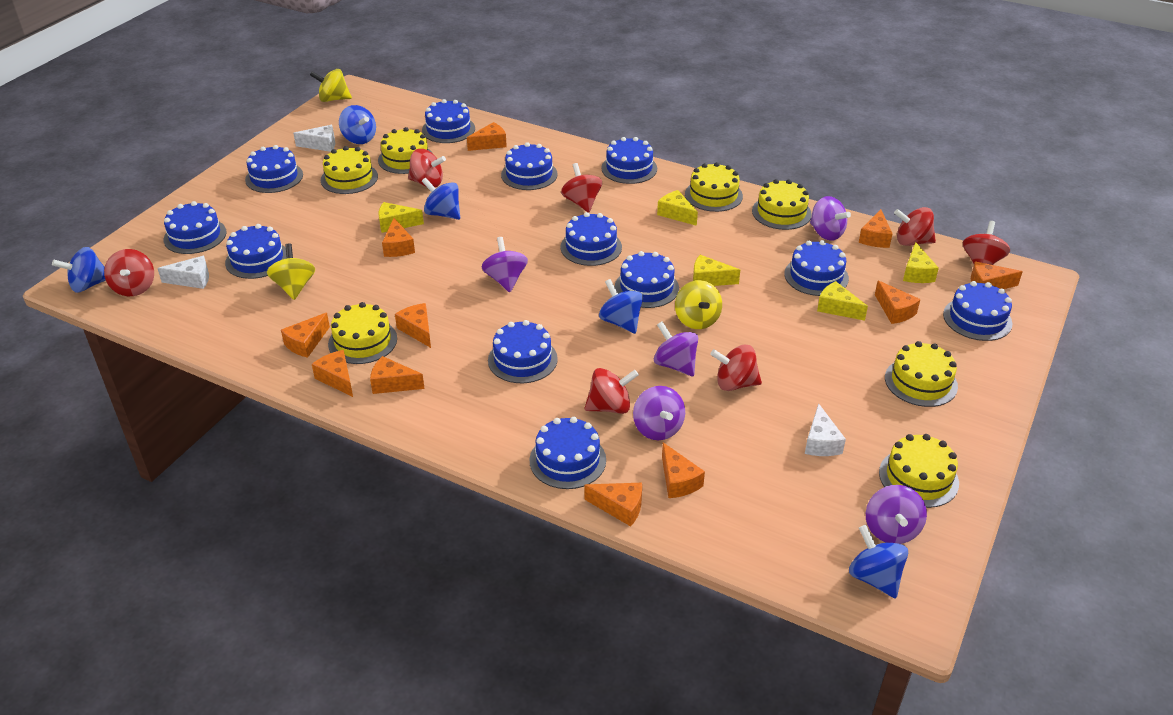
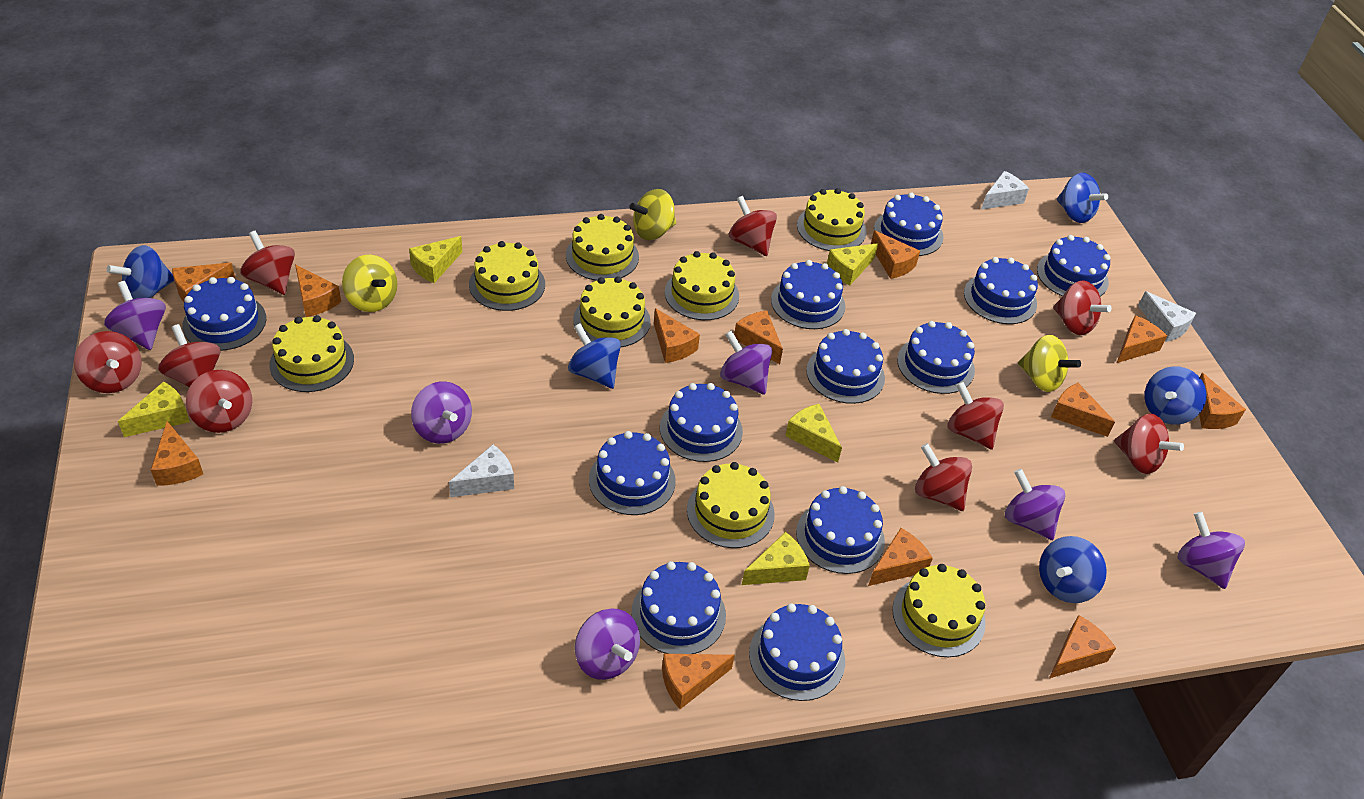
orange cheese: [281,313,330,358] [312,350,353,397] [370,356,425,394] [382,218,415,257] [395,303,431,348] [467,122,507,151] [584,483,642,526] [662,442,705,498] [859,209,893,248] [875,280,920,324] [971,262,1023,289] = 11 -> [151,421,203,486] [172,263,235,302] [295,264,341,317] [654,308,700,363] [662,654,735,709] [734,310,783,364] [868,528,933,586] [871,230,920,279] [1049,615,1116,678] [1051,383,1115,437] [1117,315,1167,363] [1199,373,1246,429] = 12
purple spinning top: [482,237,528,292] [633,386,685,440] [654,321,698,376] [810,196,851,241] [866,485,927,544] = 5 -> [104,281,166,350] [411,381,472,444] [575,608,640,680] [720,330,772,395] [1005,469,1065,540] [1178,512,1245,589] = 6
red spinning top: [104,249,154,296] [408,149,446,187] [561,163,602,213] [585,368,639,414] [710,345,762,391] [894,207,936,246] [963,221,1010,265] = 7 -> [74,331,142,393] [158,324,220,387] [186,370,252,433] [241,231,295,295] [729,196,777,256] [915,443,972,511] [947,382,1004,450] [1053,280,1112,335] [1114,414,1184,474] = 9
yellow cake: [321,146,378,194] [328,302,397,364] [378,127,433,174] [685,162,743,212] [752,179,812,230] [879,434,959,508] [885,341,958,407] = 7 -> [269,315,354,392] [469,241,545,311] [566,214,639,281] [573,276,651,348] [664,251,739,320] [687,462,775,548] [797,188,867,251] [892,564,986,657] = 8

